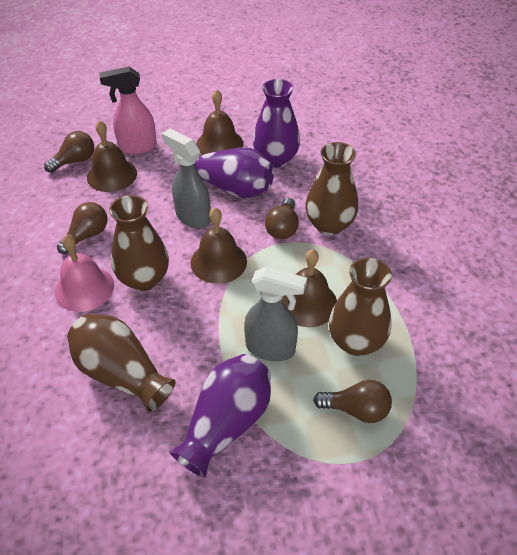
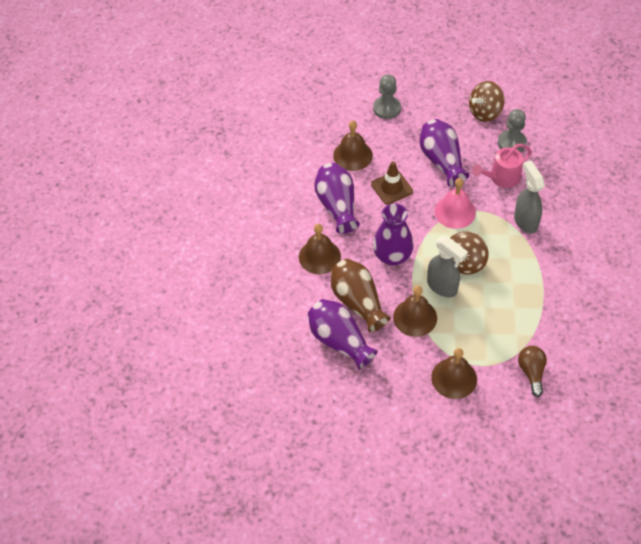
brown light bulb: [44,131,94,173] [57,202,108,254] [265,198,299,239] [313,380,392,423] = 4 -> [518,346,547,397] = 1
brown spinning top: none = 0 -> [450,231,489,275] [469,81,505,122] = 2
brown traffic cone: none = 0 -> [371,161,413,205] = 1
brown vase: [67,314,176,413] [109,195,169,291] [305,142,358,235] [329,257,392,356] = 4 -> [331,259,391,332] = 1
grey pawn: none = 0 -> [373,74,401,119] [498,109,527,152] = 2
pink spray bottle: [99,66,157,154] = 1 -> none = 0
pink watering can: none = 0 -> [472,144,532,188] = 1
purple vase: [170,354,271,478] [194,148,274,198] [253,79,300,168] = 3 -> [307,299,378,370] [314,163,360,234] [373,203,414,266] [419,119,469,187] = 4

